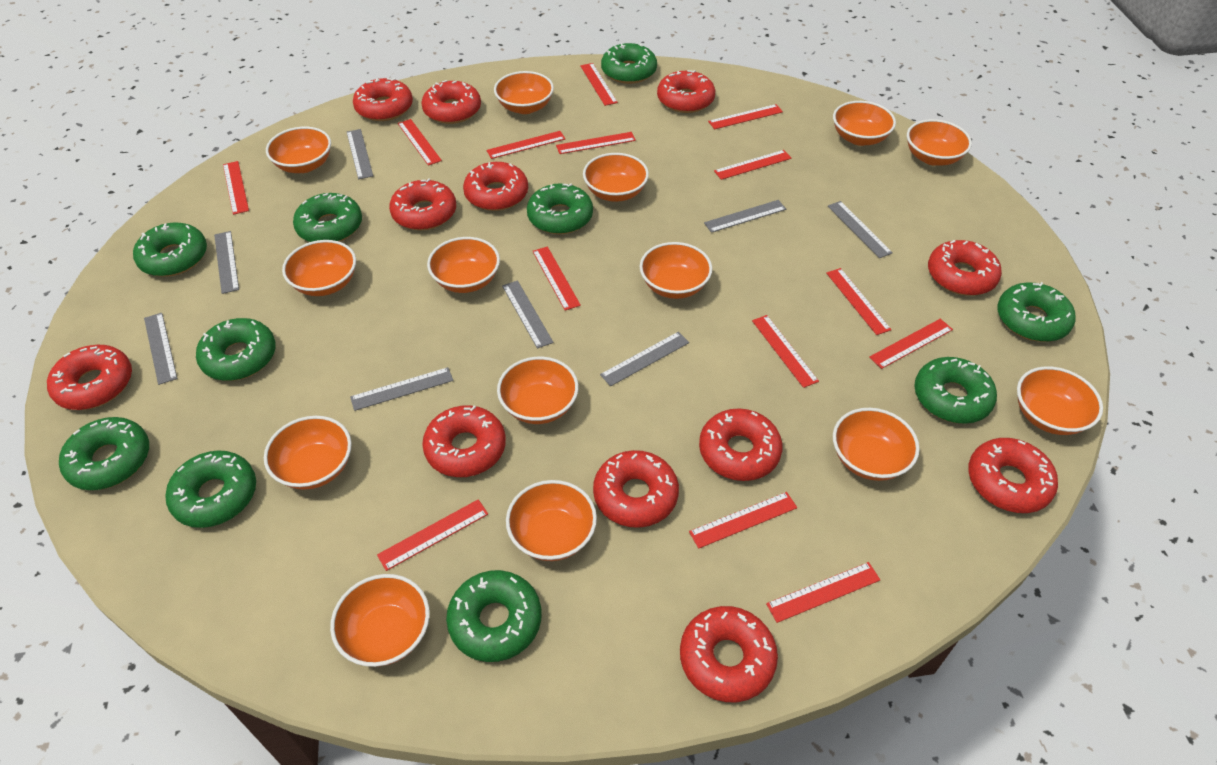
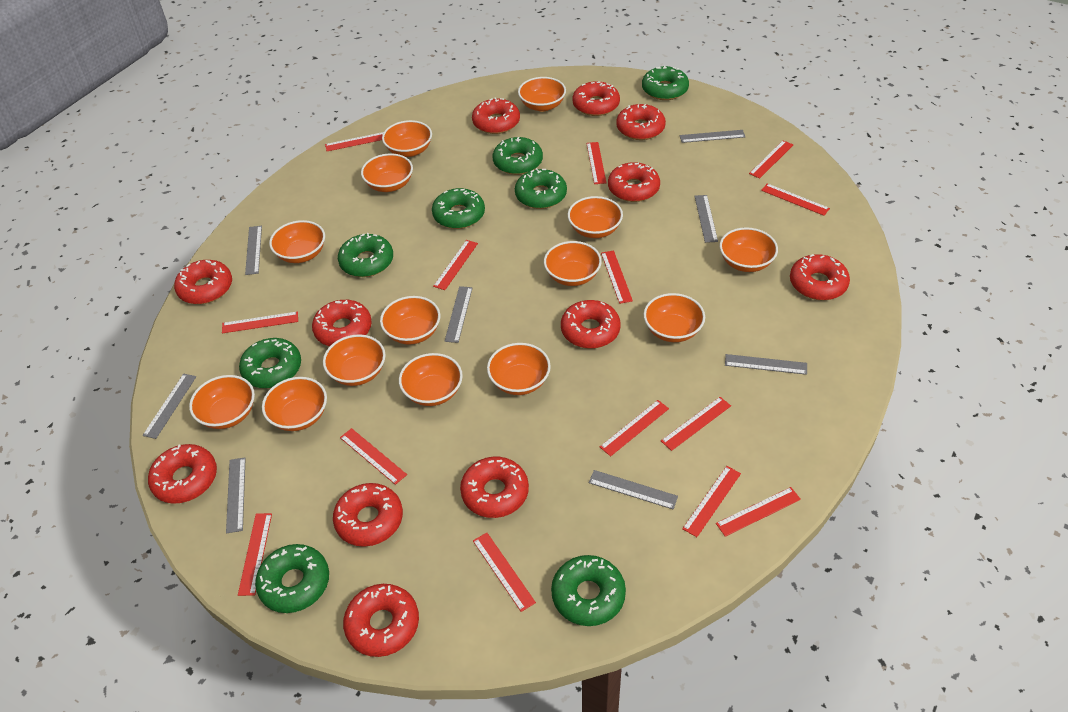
green donut: [59,417,149,490] [133,222,207,277] [165,451,256,528] [196,318,276,381] [293,193,362,242] [446,570,542,662] [527,183,593,234] [601,43,657,84] [914,357,997,424] [997,282,1076,342] = 10 -> [239,338,301,389] [255,544,329,613] [338,233,393,277] [432,188,485,229] [493,137,543,175] [515,168,567,209] [551,555,626,626] [642,66,689,100] = 8

